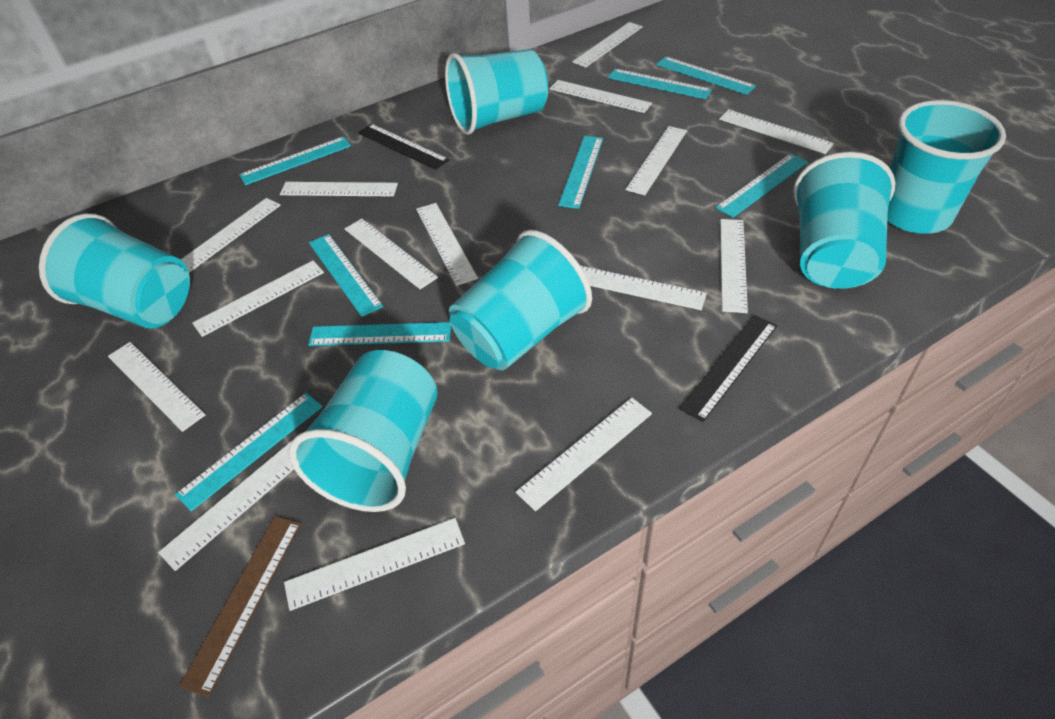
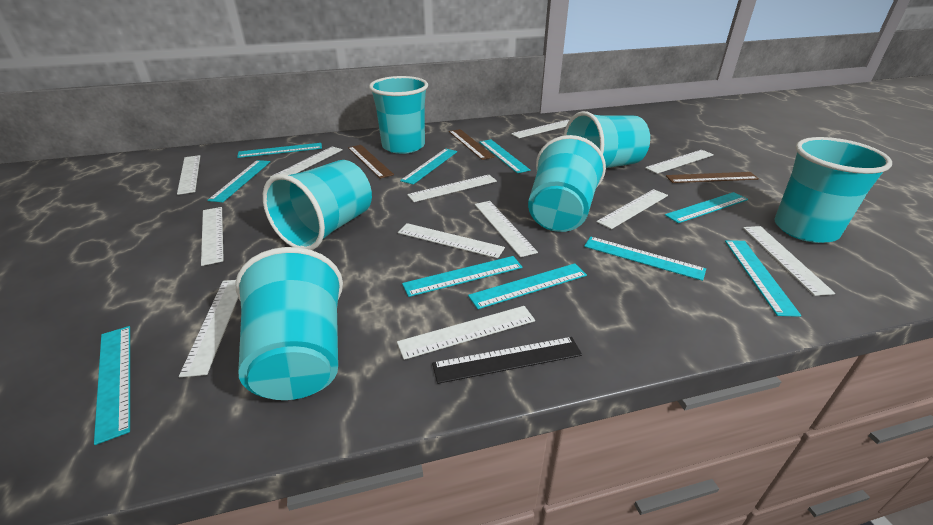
black ruler: [358,124,449,170] [679,315,777,422] = 2 -> [432,337,582,384] = 1
brown ruler: [179,516,301,697] = 1 -> [348,145,394,179] [449,129,495,160] [666,172,759,183] = 3
turquoise ruler: [175,393,322,511] [239,136,351,185] [308,322,451,346] [309,234,383,317] [558,136,603,209] [608,69,712,99] [656,57,756,95] [716,153,808,217] = 8 -> [94,326,130,445] [207,160,270,202] [237,143,322,158] [400,148,457,185] [402,256,523,297] [468,263,587,309] [479,140,530,173] [584,237,706,281] [665,192,748,223] [725,240,801,317] = 10
white ruler: [108,342,205,432] [158,442,294,571] [181,198,281,273] [192,261,324,337] [280,182,398,197] [284,518,465,611] [345,219,438,289] [416,203,478,286] [516,398,652,511] [549,80,652,113] [572,22,643,67] [581,266,707,310] [625,126,687,195] [719,109,834,154] [720,219,748,313] = 15 -> [177,155,200,195] [179,280,238,377] [201,207,224,266] [270,147,343,178] [397,306,535,360] [398,223,505,258] [407,175,497,202] [475,201,538,257] [511,120,569,138] [596,189,668,229] [645,150,714,174] [743,226,835,296] = 12

